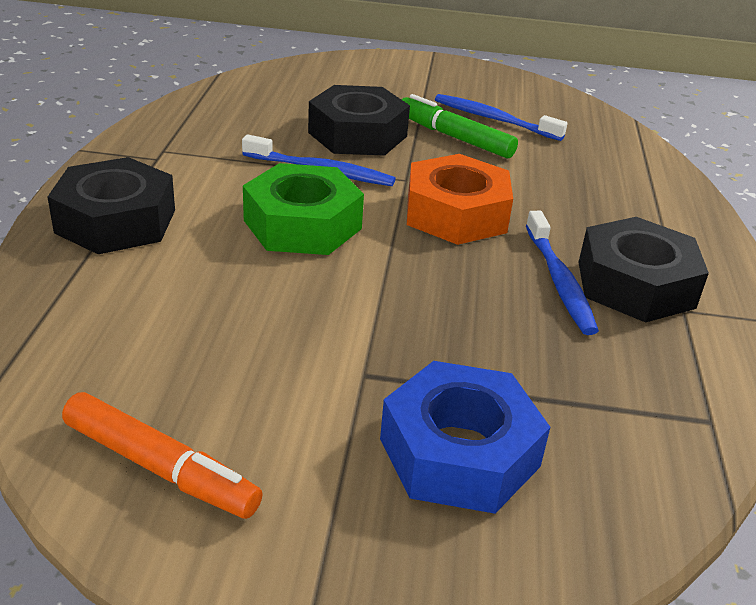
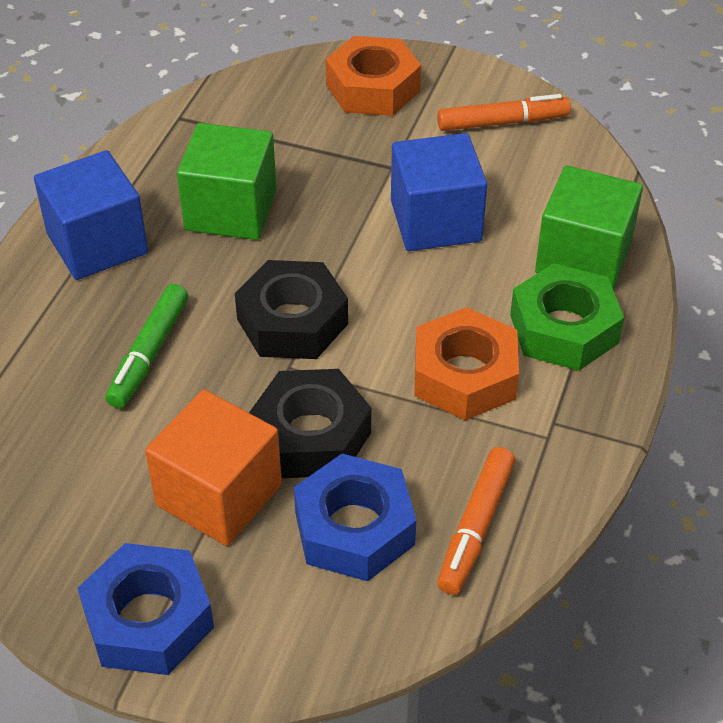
black nut: [48,157,175,254] [308,85,410,156] [579,217,709,323] = 3 -> [235,260,348,359] [249,369,371,478] = 2
blue cube: none = 0 -> [34,150,148,280] [391,133,487,251] = 2
blue nut: [380,361,550,514] = 1 -> [78,543,214,675] [294,454,416,581] = 2
blue toothbrush: [242,134,396,186] [435,94,568,141] [526,211,599,335] = 3 -> none = 0
green cube: none = 0 -> [177,123,276,240] [535,165,643,291] = 2
orange cube: none = 0 -> [145,390,282,546] = 1
orange marker: [62,392,263,519] = 1 -> [437,94,571,131] [437,447,515,595] = 2
orange nut: [407,154,513,245] = 1 -> [326,36,421,116] [414,307,519,421] = 2

